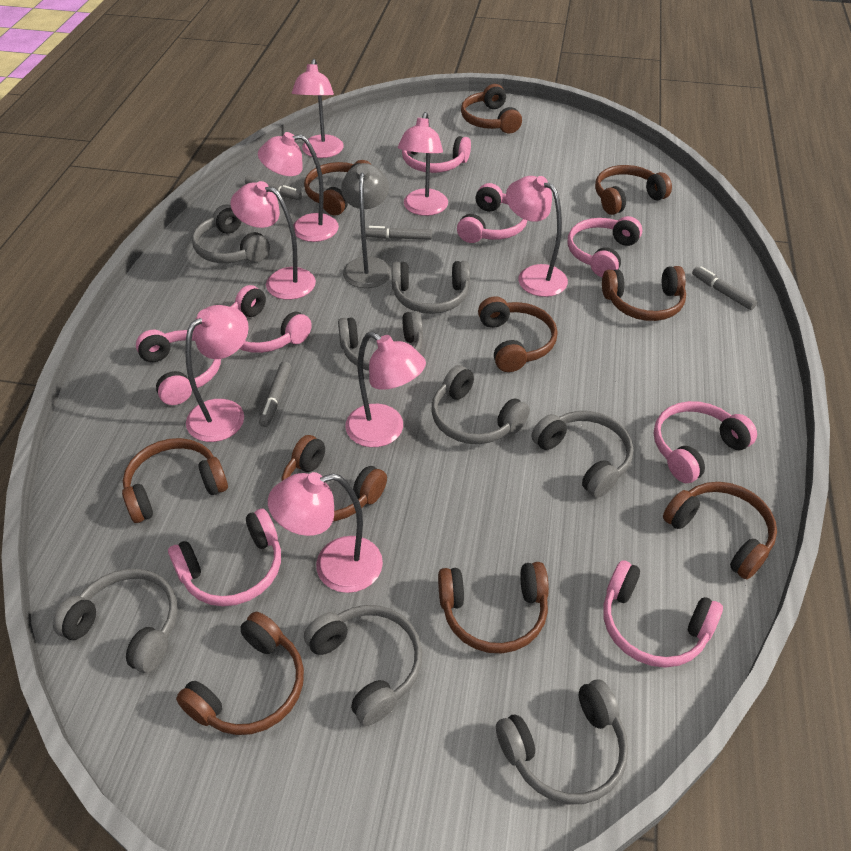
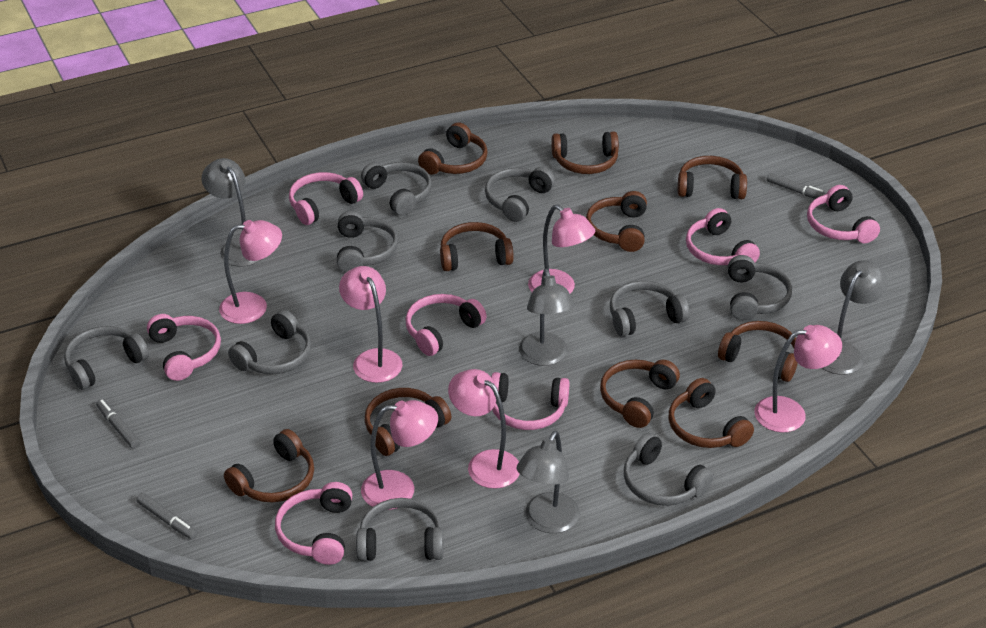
grey headphones: [53,569,178,673] [192,204,270,263] [304,605,422,726] [338,311,423,371] [392,261,470,314] [431,365,530,444] [496,680,628,804] [531,411,634,498] = 8 -> [64,326,149,390] [228,310,311,374] [337,211,398,272] [356,498,444,561] [361,162,432,216] [485,167,555,222] [610,281,690,337] [624,433,714,506] [728,255,792,320] = 9
grey lamp: [341,163,392,288] = 1 -> [202,158,260,267] [516,431,580,533] [519,269,575,366] [822,260,888,375] = 4
grey marker: [245,176,302,200] [259,362,291,427] [365,226,432,240] [692,266,757,310] = 4 -> [96,399,140,449] [136,493,197,539] [767,173,826,199] = 3
pink headphones: [136,330,221,405] [168,509,281,606] [230,285,312,353] [402,136,471,173] [457,183,527,243] [568,216,642,277] [603,561,723,668] [654,401,757,483] = 8 -> [147,314,221,381] [275,482,353,565] [289,172,363,225] [405,294,487,356] [491,372,570,430] [686,208,760,265] [807,185,880,244] = 7
pink lamp: [185,305,249,442] [231,181,316,300] [258,132,339,242] [268,472,383,593] [292,59,343,158] [345,332,426,447] [398,112,448,216] [506,176,568,297] = 8 -> [219,220,282,324] [339,266,403,383] [361,400,438,510] [448,369,519,489] [528,204,595,294] [754,325,842,432] = 6

